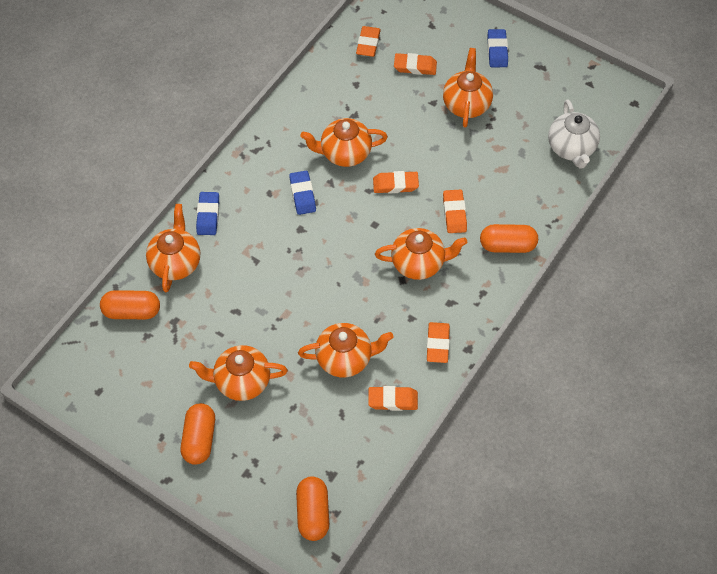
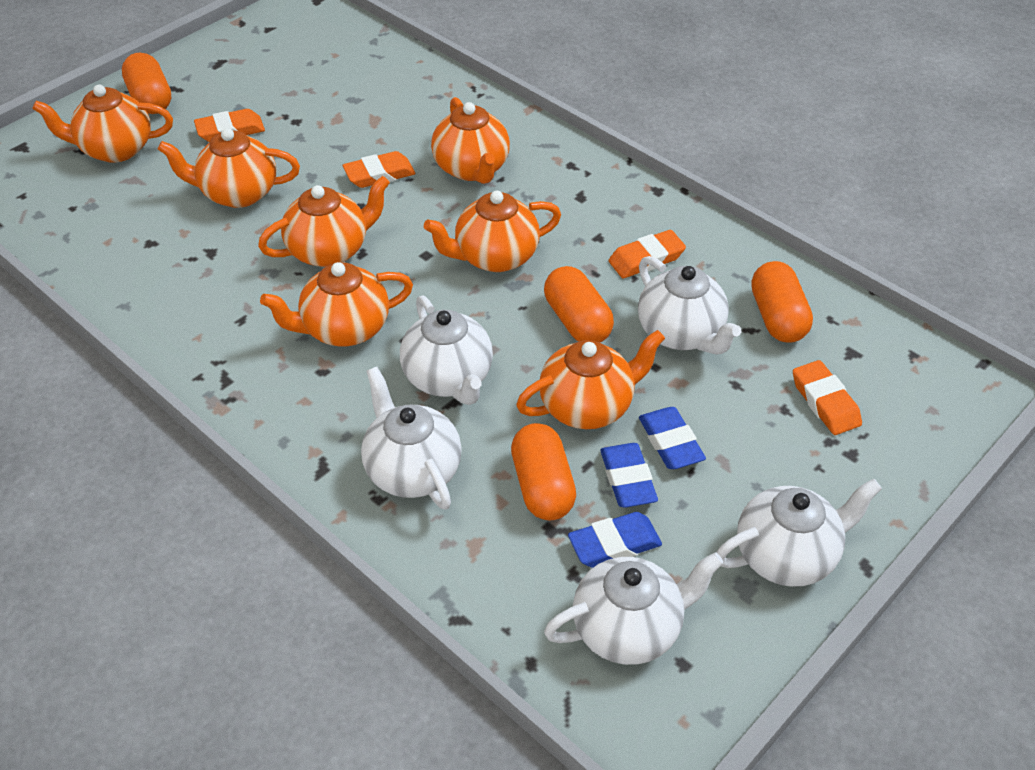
orange eraser: [356,26,381,57] [368,386,418,411] [373,171,419,194] [394,53,437,75] [427,322,450,363] [443,189,467,233] = 6 -> [194,109,265,142] [343,151,416,188] [609,230,686,278] [793,360,862,435] = 4
orange teapot: [146,204,200,292] [189,345,288,401] [298,323,394,377] [300,118,388,167] [375,228,467,280] [443,48,493,128] = 6 -> [32,84,173,163] [158,128,300,208] [258,176,390,267] [260,262,413,347] [424,191,561,272] [431,97,510,184] [516,330,665,429] = 7
white teapot: [548,99,600,169] = 1 -> [361,367,462,510] [400,296,493,405] [544,553,724,665] [638,256,741,355] [716,479,882,587] = 5

